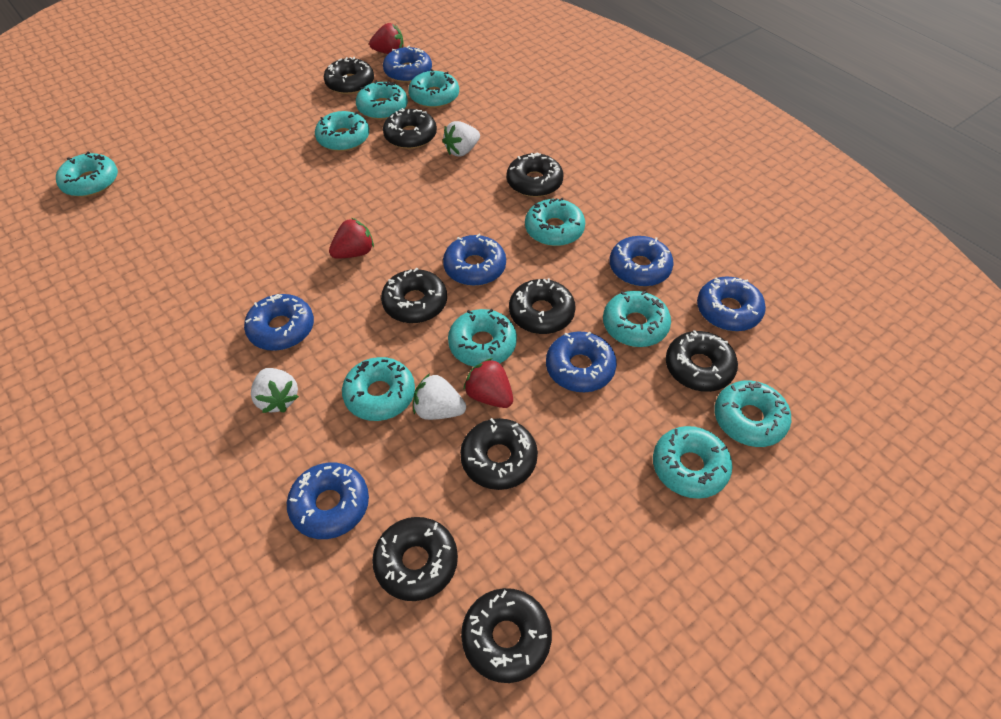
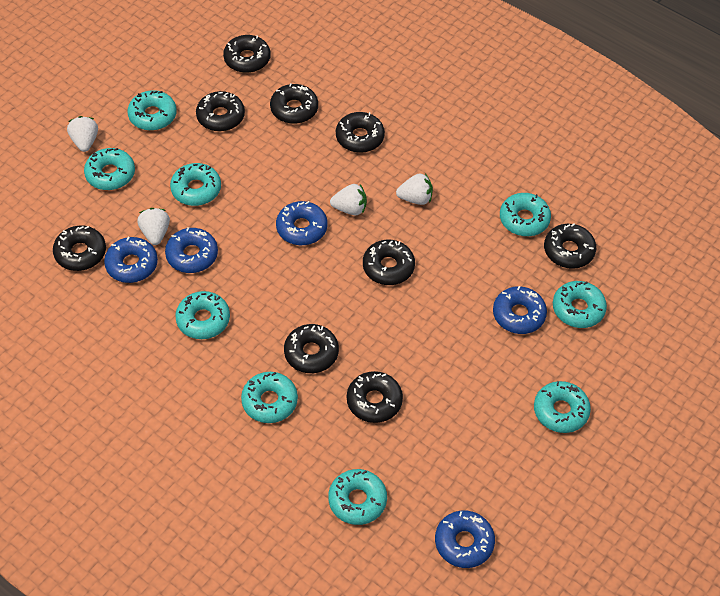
blue donut: [244,294,314,351] [287,462,369,539] [383,46,432,83] [443,234,506,286] [546,331,617,392] [610,236,674,287] [697,277,766,331] = 7 -> [104,237,158,283] [165,227,218,273] [276,201,328,245] [435,510,495,568] [493,286,547,334] = 5
red strawberry: [329,218,374,259] [369,23,403,54] [464,358,513,408] = 3 -> none = 0
turquoise donut: [56,152,118,197] [315,111,369,151] [342,357,415,421] [356,81,408,120] [408,69,459,108] [448,309,517,367] [525,198,585,246] [603,291,671,347] [653,426,732,499] [714,380,791,447] = 10 -> [84,148,135,190] [127,90,177,131] [170,163,221,206] [175,291,230,339] [241,372,298,423] [328,469,387,525] [500,193,551,236] [534,381,591,433] [553,281,607,328] = 9
white strawberry: [251,368,299,413] [413,373,466,420] [442,121,480,157] = 3 -> [67,116,98,152] [137,208,170,245] [330,184,367,215] [396,173,433,205] = 4

